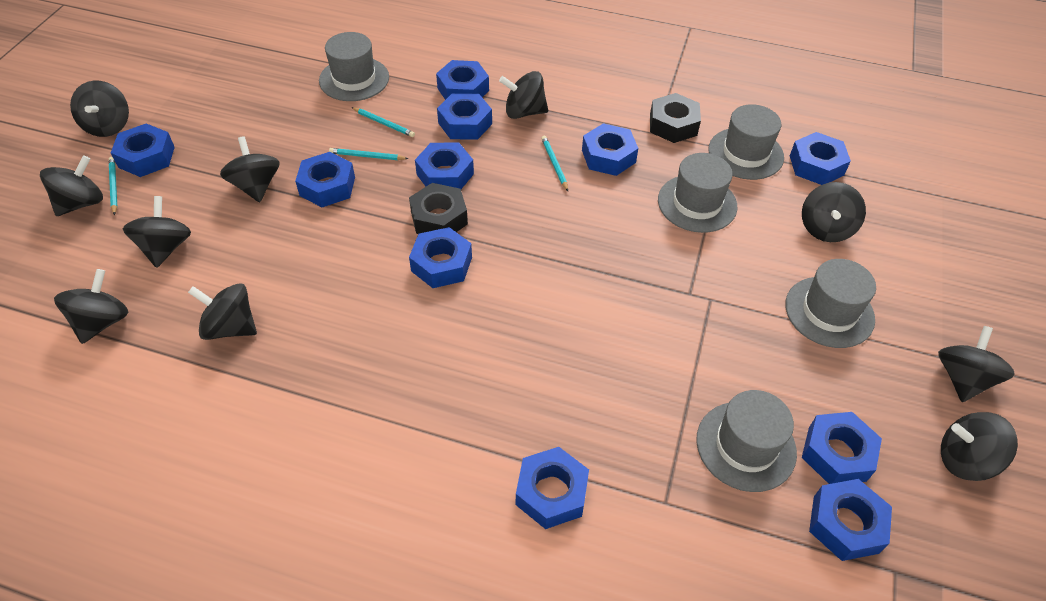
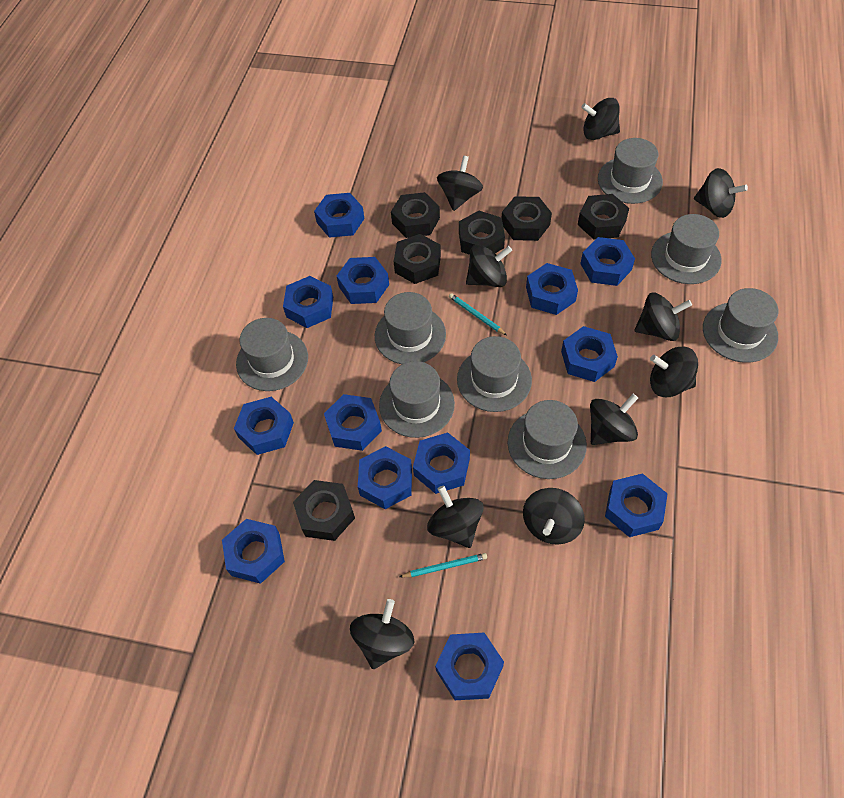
black nut: [409,183,468,234] [650,93,701,143] = 2 -> [293,480,355,541] [391,192,440,238] [394,234,441,284] [459,211,505,255] [502,196,552,241] [578,194,629,240] = 6
blue nut: [111,123,175,177] [295,152,355,207] [409,227,472,288] [415,142,474,189] [436,60,489,100] [437,93,492,140] [516,447,589,529] [582,123,638,176] [790,132,851,185] [802,412,882,484] [809,479,892,561] = 11 -> [222,519,285,584] [234,397,294,455] [283,276,333,328] [314,193,365,238] [324,394,382,451] [337,257,389,304] [358,446,412,509] [413,433,470,494] [435,633,504,700] [526,263,578,315] [561,326,618,382] [580,237,635,286] [605,473,668,537] = 13
grey hat: [319,32,389,101] [658,153,737,233] [696,390,797,492] [708,104,784,180] [785,259,876,348] = 5 -> [236,318,308,391] [375,292,446,364] [379,361,455,438] [457,336,532,412] [507,400,587,479] [598,138,663,204] [651,214,722,284] [703,288,778,363] = 8
turquoise pencil: [109,157,118,215] [329,148,409,160] [351,107,415,137] [541,136,568,191] = 4 -> [399,553,487,577] [449,293,507,335] = 2

